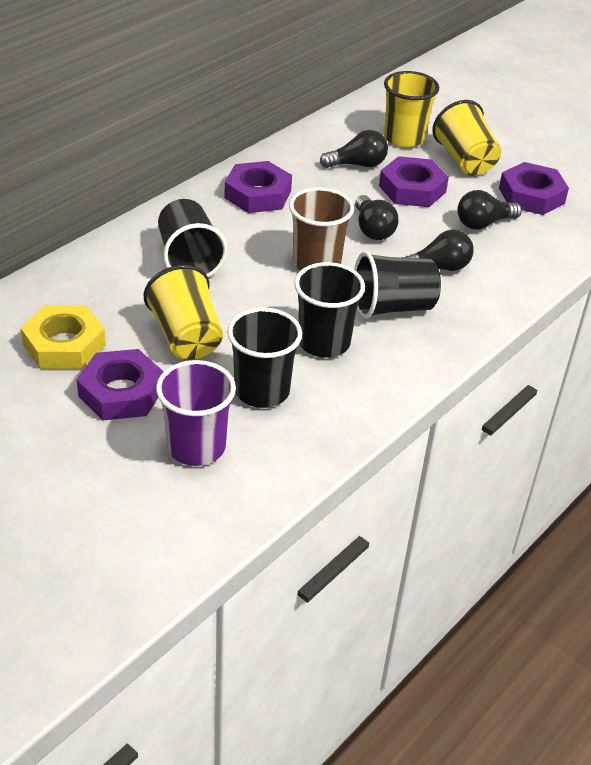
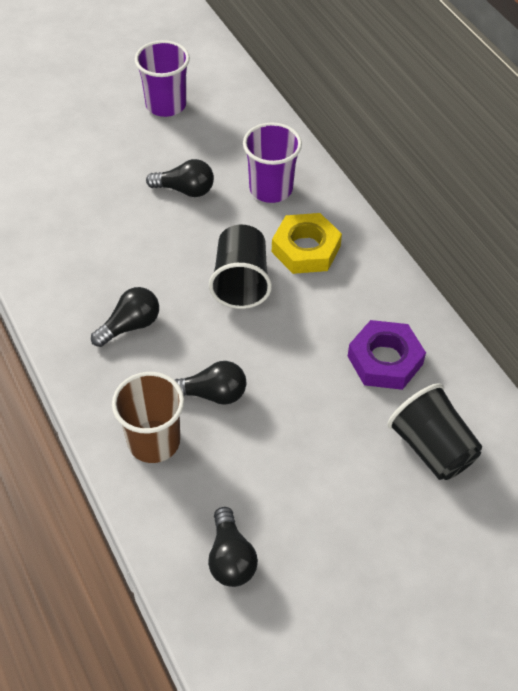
black cup: [158,199,227,277] [227,308,302,408] [294,262,365,358] [354,252,441,318] = 4 -> [209,225,272,309] [388,383,482,480] = 2
purple cup: [156,360,236,466] = 1 -> [135,40,190,117] [243,123,302,203] = 2
purple nut: [77,349,164,420] [225,161,292,213] [379,156,449,207] [499,162,569,215] = 4 -> [348,320,426,390] = 1
yellow cup: [144,265,223,360] [384,71,439,148] [432,100,501,176] = 3 -> none = 0

